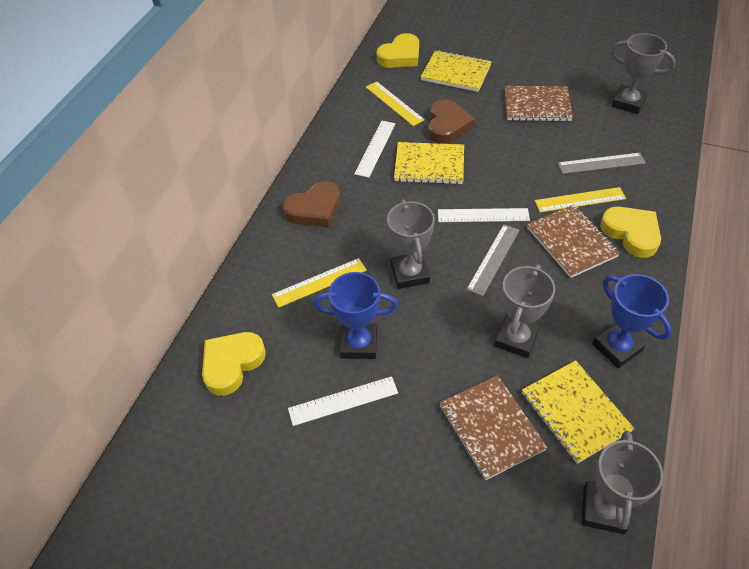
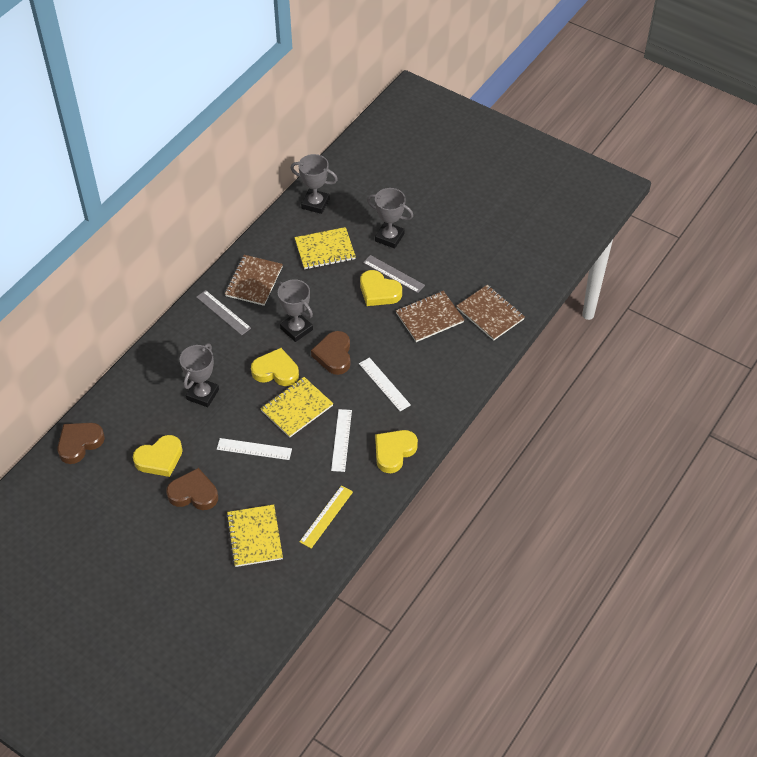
blue trophy: [313,272,398,359] [592,274,672,368] = 2 -> none = 0
brown heart: [283,182,340,227] [428,99,475,144] = 2 -> [57,423,105,464] [166,468,218,510] [311,331,351,375] = 3
yellow heart: [202,332,266,396] [376,33,419,68] [600,207,661,258] = 3 -> [133,435,183,477] [251,348,299,386] [360,270,402,306] [375,430,418,473] = 4
yellow ruler: [272,258,367,308] [366,81,425,126] [535,187,626,212] = 3 -> [299,485,353,549] = 1

